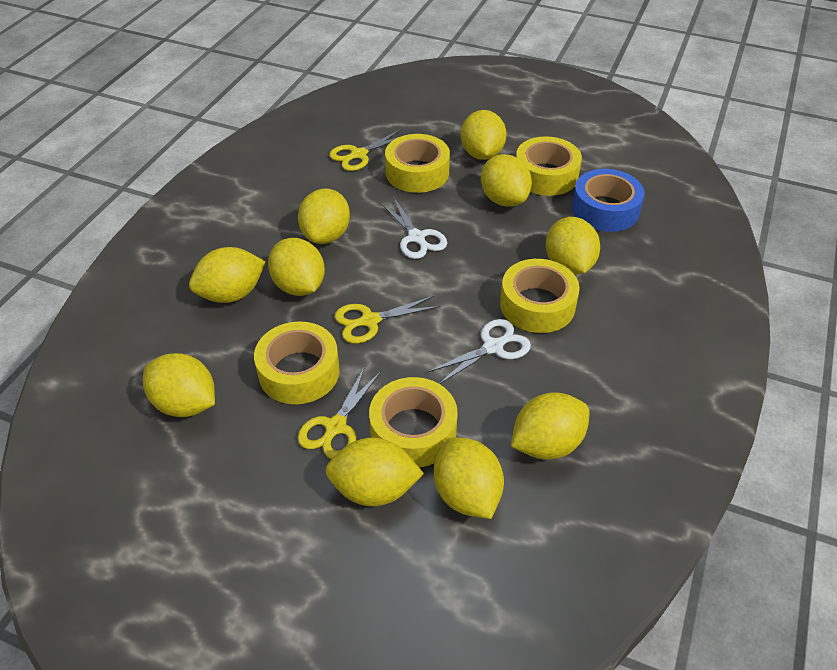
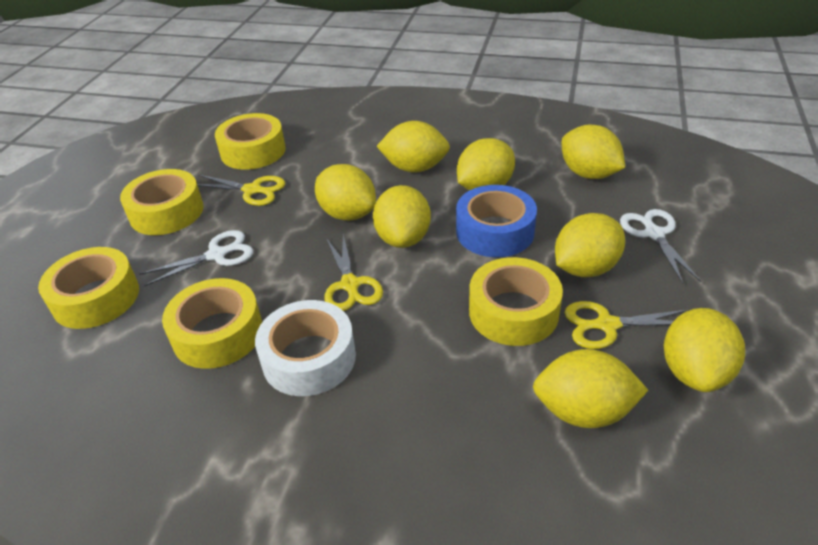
white tape: none = 0 -> [255,300,356,396] = 1
yellow lemon: [143,353,215,417] [189,247,266,303] [268,238,325,296] [298,189,350,244] [325,438,424,506] [434,437,504,519] [461,110,507,160] [481,154,532,207] [511,392,589,460] [546,217,600,274] = 10 -> [315,164,376,221] [373,185,431,248] [377,121,450,173] [457,138,515,190] [533,349,648,428] [555,213,625,277] [561,125,625,179] [664,308,745,392] = 8

